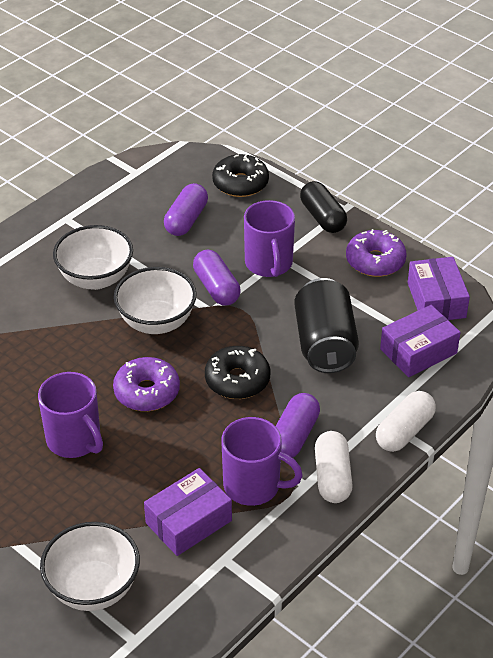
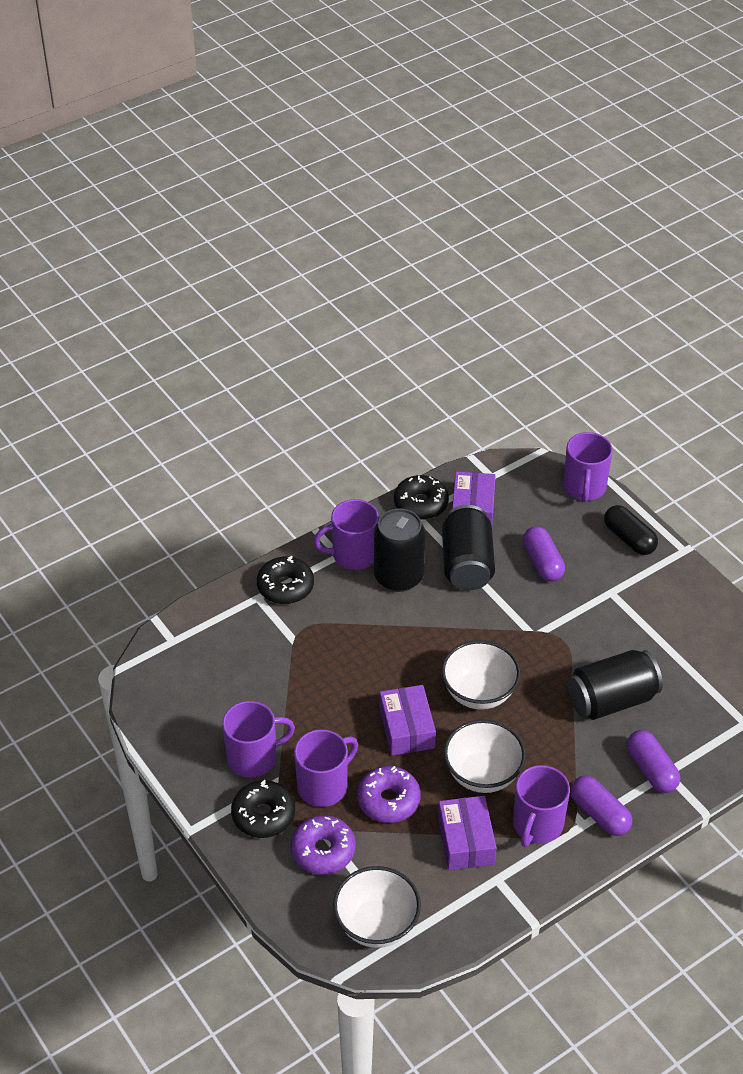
black can: [294,278,359,373] = 1 -> [374,508,425,592] [442,505,495,590] [567,650,663,720] = 3
black donut: [205,346,270,399] [212,154,269,197] = 2 -> [231,780,295,838] [257,556,314,604] [394,475,449,520] = 3
purple mug: [38,372,103,458] [221,417,303,506] [244,200,295,277] = 3 -> [222,701,295,778] [294,729,358,807] [313,499,379,570] [513,765,570,847] [563,432,613,502] = 5
white capsule: [315,431,353,503] [376,391,436,452] = 2 -> none = 0

